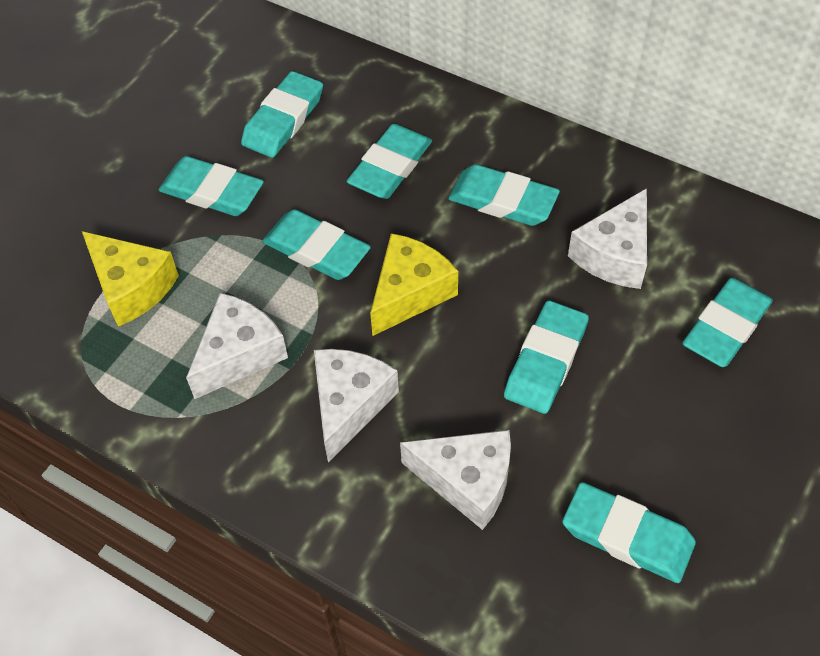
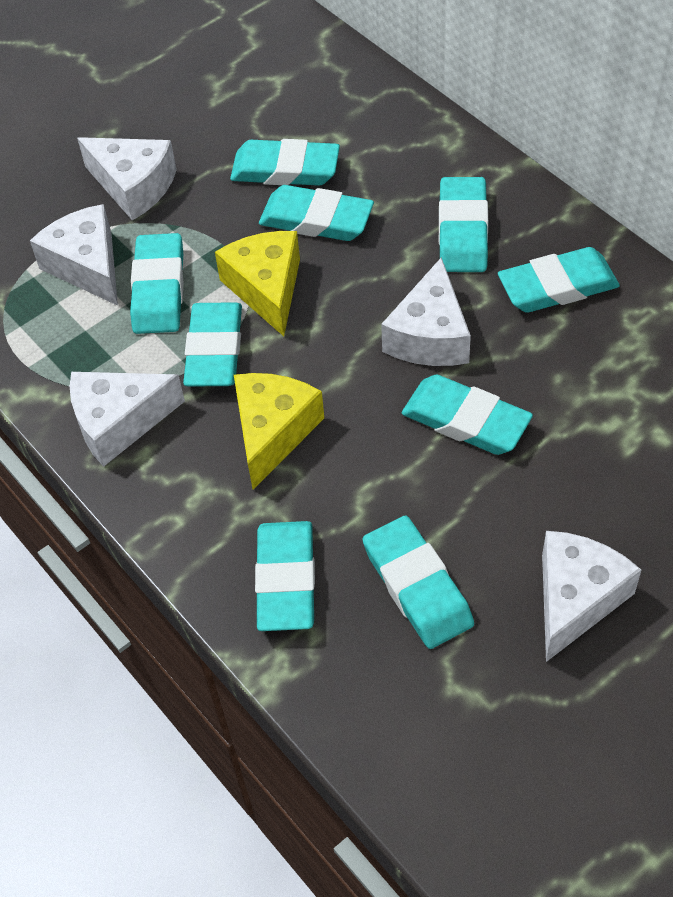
turquoise eraser: [159,156,264,216] [241,71,323,158] [262,209,371,280] [347,124,432,199] [448,164,560,226] [504,301,589,414] [562,482,696,583] [682,278,773,367] = 8 -> [130,233,184,334] [183,302,242,387] [230,139,340,186] [255,521,315,631] [259,185,374,241] [363,516,474,649] [402,375,533,455] [439,177,488,272] [498,247,620,313] = 9
white cheese: [186,293,288,399] [314,349,399,462] [400,430,511,530] [568,188,647,289] = 4 -> [30,204,118,306] [70,372,185,467] [77,137,177,221] [381,257,471,366] [542,531,641,662] = 5

